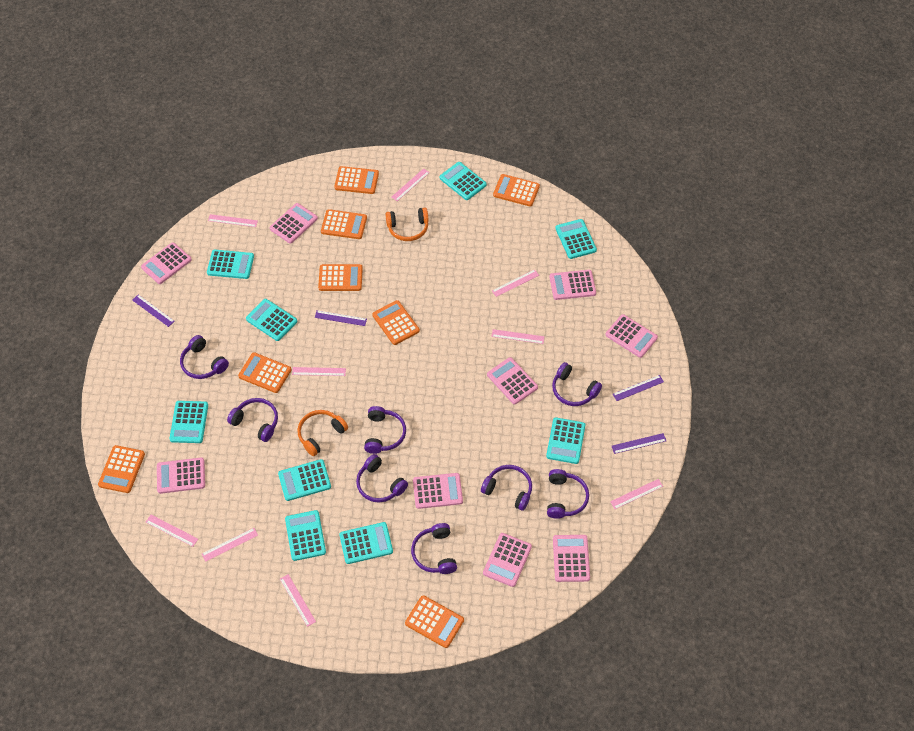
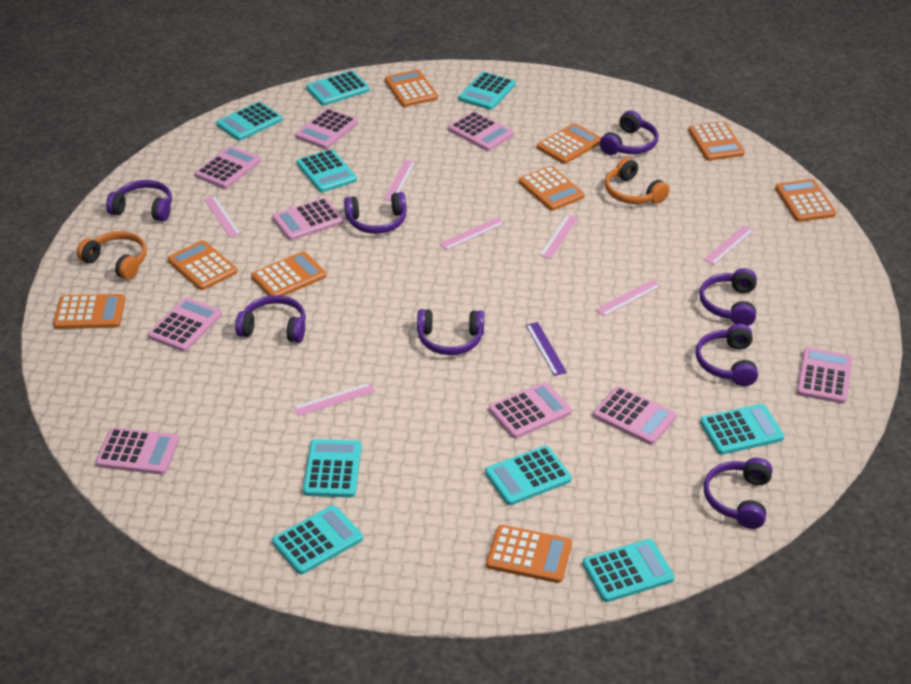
orange calculator: [98,445,145,493] [238,352,291,393] [318,264,363,291] [321,209,367,239] [334,166,379,194] [372,300,420,345] [405,595,464,648] [493,174,540,207] = 8 -> [53,294,125,329] [168,240,237,290] [251,251,326,296] [385,70,438,107] [486,525,572,583] [519,166,584,211] [537,123,601,164] [688,121,745,161] [775,179,836,222] = 9
pink ruler: [146,515,198,547] [202,528,258,562] [208,214,258,227] [280,574,316,627] [292,367,346,376] [392,168,430,201] [492,269,539,297] [492,329,545,344] [610,479,663,509] = 9 -> [204,196,241,238] [293,383,375,416] [384,160,416,201] [439,217,505,250] [539,215,578,259] [596,280,661,316] [704,225,754,265] = 7
purple ruler: [132,295,175,327] [315,310,367,326] [612,433,666,454] [613,375,664,401] = 4 -> [526,322,567,376] = 1

